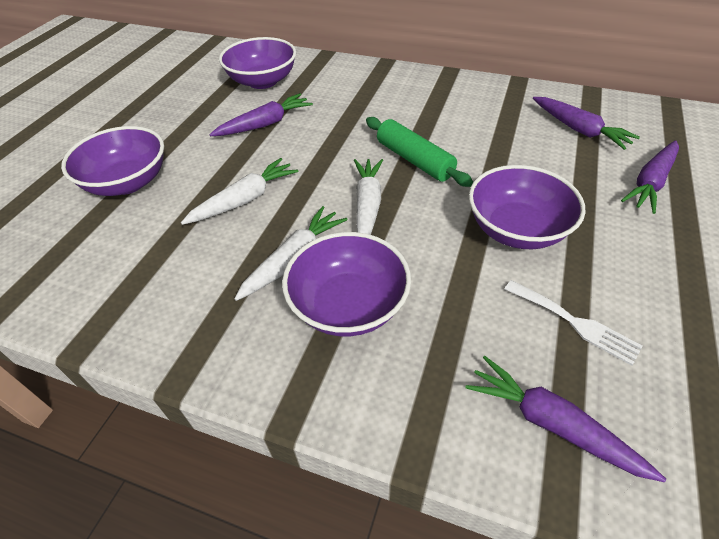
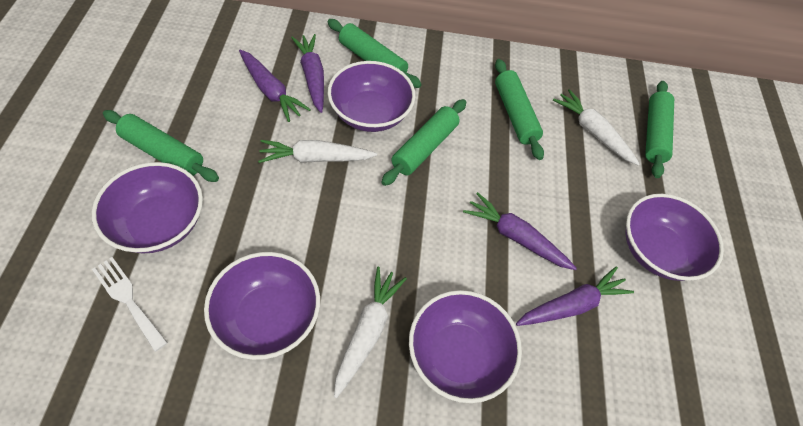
green rolling pin: [366,117,473,187] = 1 -> [103,110,219,182] [327,19,422,88] [381,99,466,186] [495,59,544,160] [645,81,674,178] = 5
purple bowl: [61,126,164,196] [219,37,296,89] [282,232,411,337] [469,165,585,249] = 4 -> [92,162,203,253] [204,252,320,360] [328,61,416,132] [409,290,522,403] [625,194,724,281] = 5

